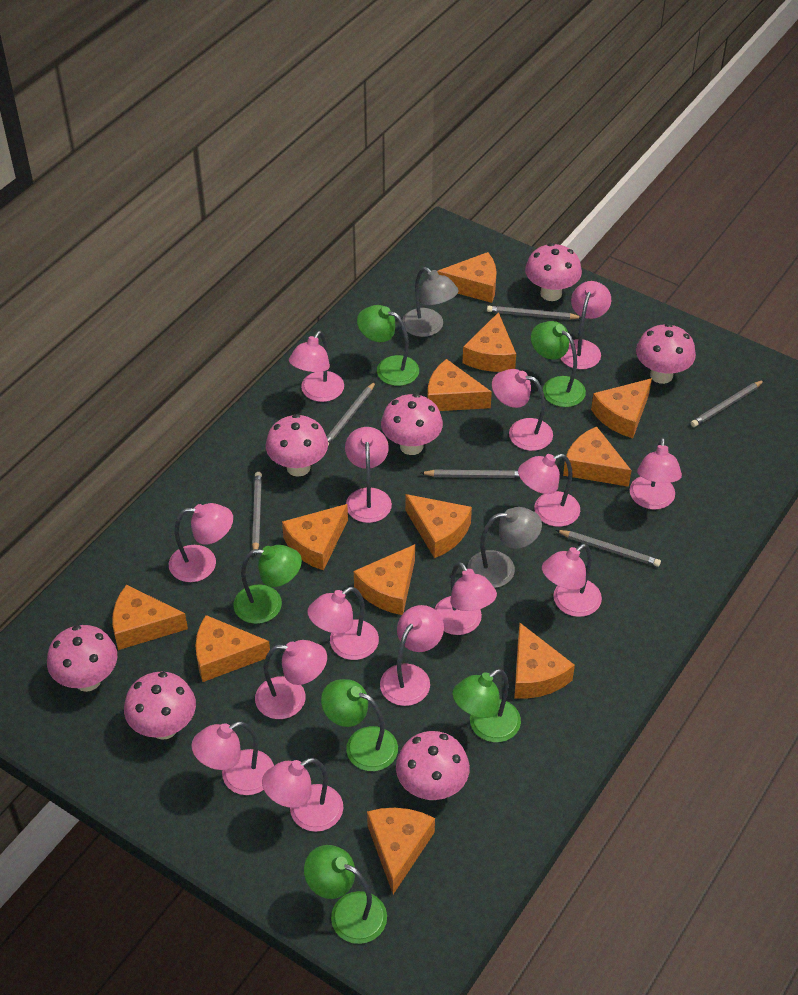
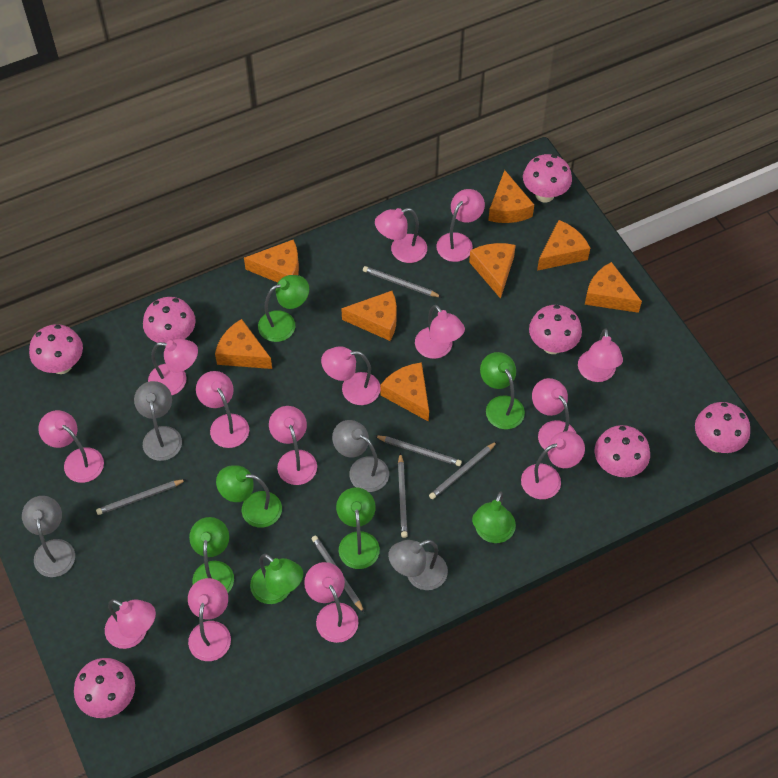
green lamp: [233,545,302,624] [304,845,387,944] [321,679,398,771] [357,305,419,386] [452,669,521,742] [531,321,586,407] = 6 -> [189,517,234,592] [216,465,282,528] [250,554,303,604] [258,275,309,342] [336,488,380,569] [472,492,516,543] [480,352,525,429] = 7
grey lamp: [402,267,459,337] [467,507,542,588] = 2 -> [22,496,75,577] [134,381,182,461] [332,420,389,492] [388,540,448,590] = 4
orange cheese: [112,584,188,650] [196,615,270,682] [282,504,348,571] [354,544,415,615] [367,808,435,894] [405,494,472,558] [428,359,492,411] [437,252,497,303] [462,312,516,372] [514,623,575,699] [563,426,632,487] [591,378,652,438] = 12 -> [215,319,272,369] [244,239,299,283] [341,291,397,341] [380,362,429,422] [469,243,516,299] [488,170,534,223] [537,220,590,271] [585,262,642,313] = 8

